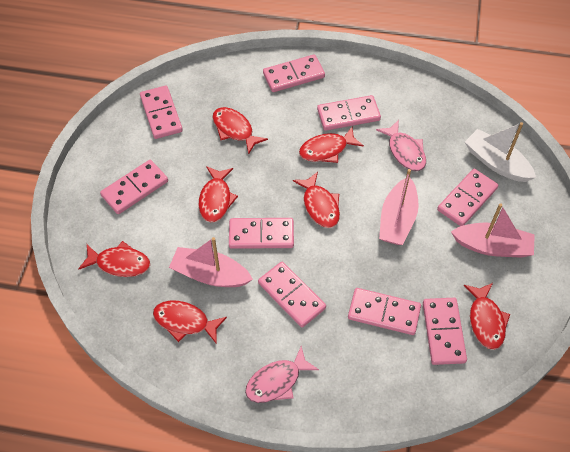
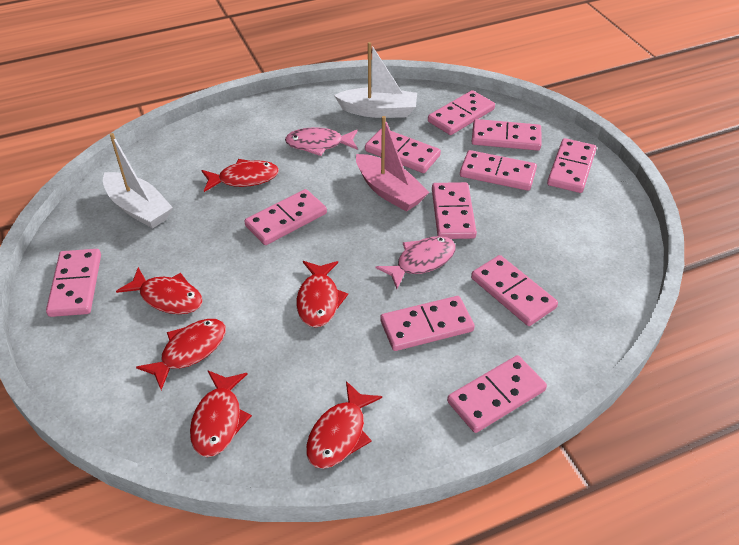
pink boat: [169,237,253,287] [379,169,419,245] [451,203,535,258] = 3 -> [356,116,430,212] = 1
pink domino: [100,160,168,214] [140,86,183,139] [229,218,294,249] [258,262,326,328] [263,54,325,92] [317,95,381,131] [348,288,421,335] [423,298,467,365] [437,169,498,226] = 9 -> [46,249,101,317] [244,189,327,245] [365,128,441,173] [380,296,475,351] [428,90,495,135] [432,182,477,239] [447,355,547,433] [460,150,537,191] [471,255,558,326] [472,119,541,151] [547,138,596,193] = 11
red fish: [78,241,150,277] [153,301,227,344] [198,166,238,222] [213,107,268,155] [293,172,340,228] [299,126,364,163] [464,283,510,350] = 7 -> [116,267,203,314] [136,319,226,390] [190,370,252,457] [202,159,279,192] [296,261,348,328] [306,381,382,469] = 6
white boat: [465,122,536,182] = 1 -> [103,133,173,228] [334,42,417,118] = 2

